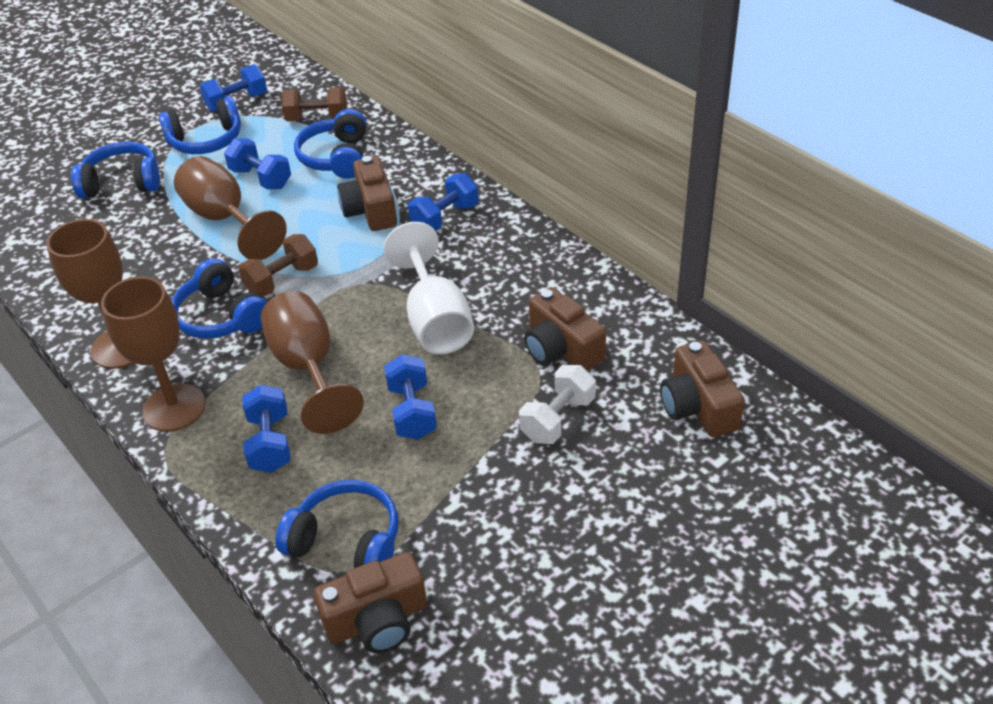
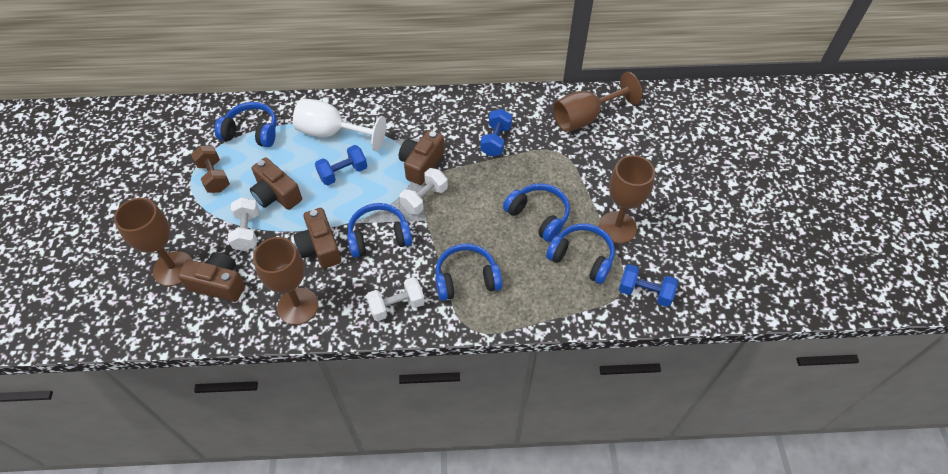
blue dumbbell: [199,64,267,112] [224,138,291,189] [242,385,291,473] [384,354,437,440] [408,173,478,231] = 5 -> [315,145,367,185] [480,109,512,156] [619,264,678,307] = 3
brown dumbbell: [238,234,318,297] [282,87,347,121] = 2 -> [191,146,230,193] = 1
white dumbbell: [519,365,596,444] = 1 -> [228,197,259,251] [366,277,425,321] [399,168,448,215] = 3

